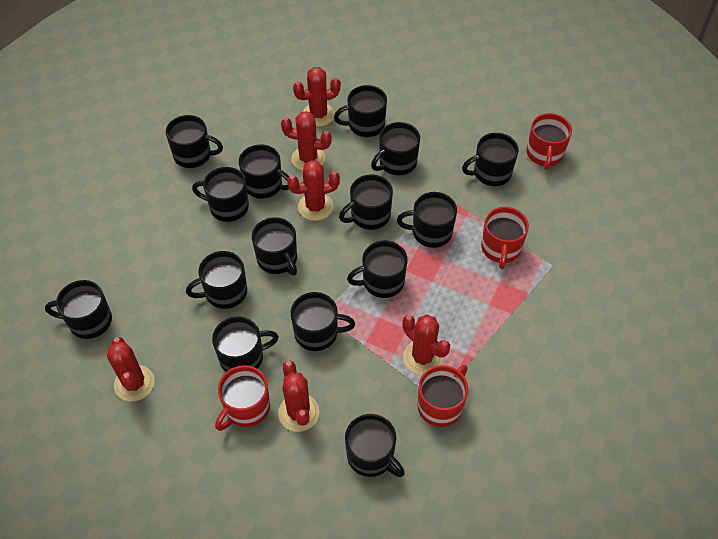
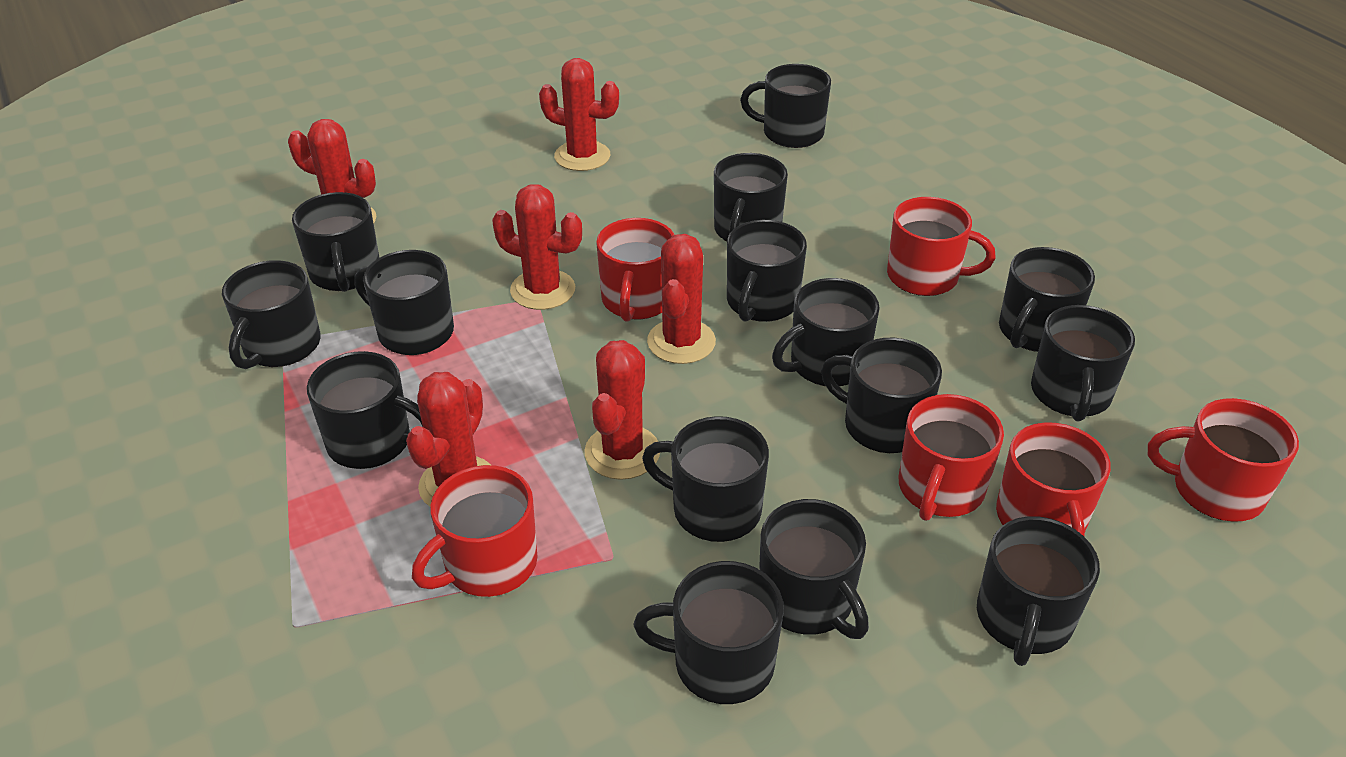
red mug: [215,365,270,431] [417,365,468,427] [481,207,529,269] [527,113,572,170] = 4 -> [412,465,538,597] [596,218,674,322] [887,197,995,296] [899,394,1004,521] [996,422,1111,537] [1148,398,1299,522] = 6

